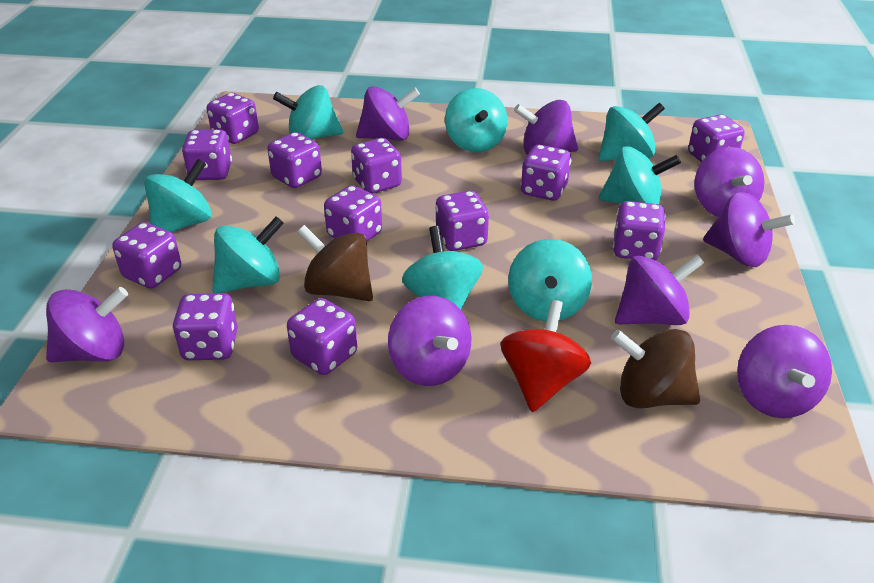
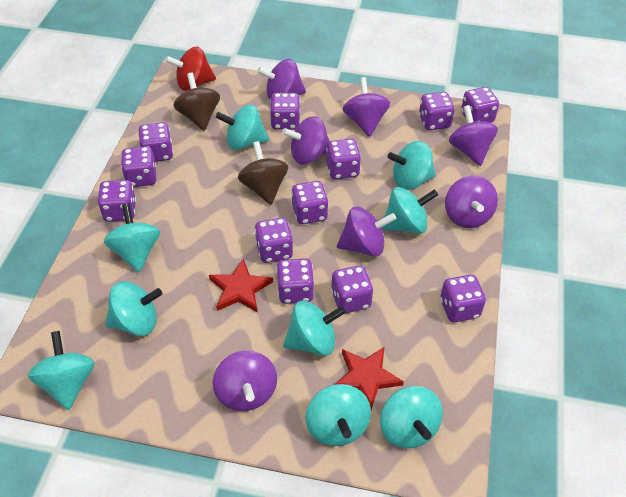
purple spinning top: [46,287,128,362] [356,86,420,141] [388,296,471,386] [514,100,578,155] [615,255,704,325] [694,147,765,217] [703,192,795,267] [737,325,832,418] = 8 -> [213,350,277,411] [257,59,306,99] [282,116,330,164] [337,207,396,257] [343,77,390,137] [445,175,498,228] [449,105,498,166] = 7
red star: none = 0 -> [209,259,273,313] [336,347,404,410] = 2
turquoise spinning top: [144,159,212,232] [212,216,284,293] [273,85,343,140] [402,226,483,309] [445,88,507,152] [508,239,592,322] [598,103,665,161] [599,146,681,204] = 8 -> [28,331,95,410] [104,203,160,272] [105,281,162,336] [216,105,269,150] [283,301,346,356] [306,384,371,446] [380,386,443,448] [381,187,438,234] [388,141,436,190] = 9

